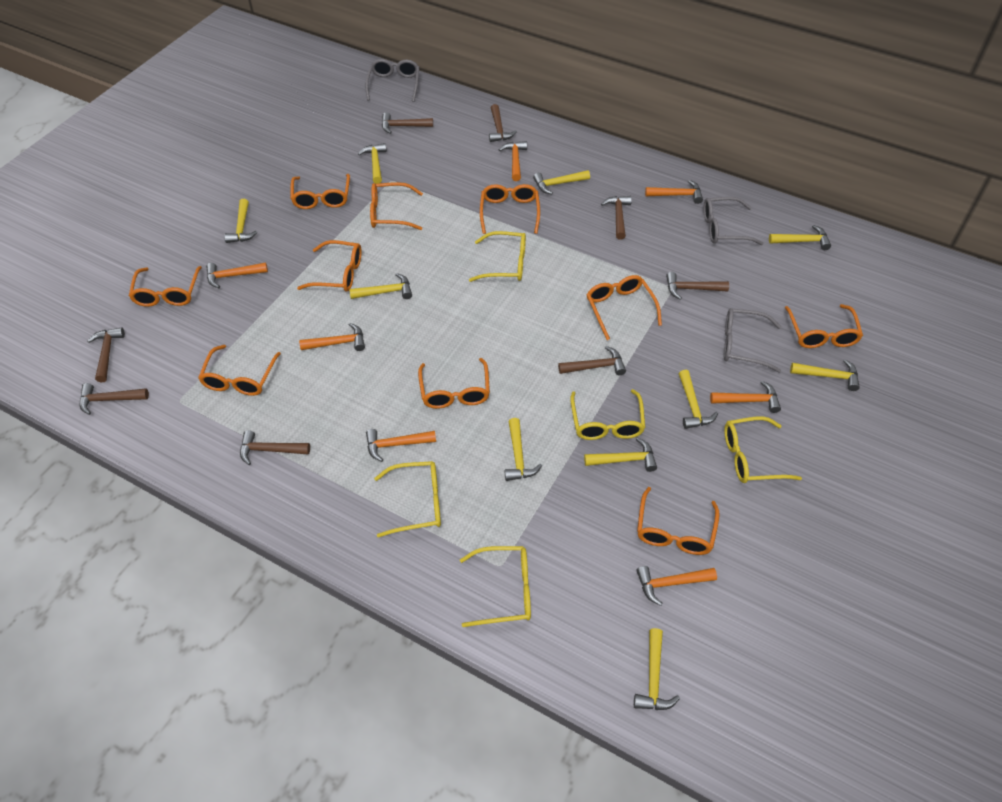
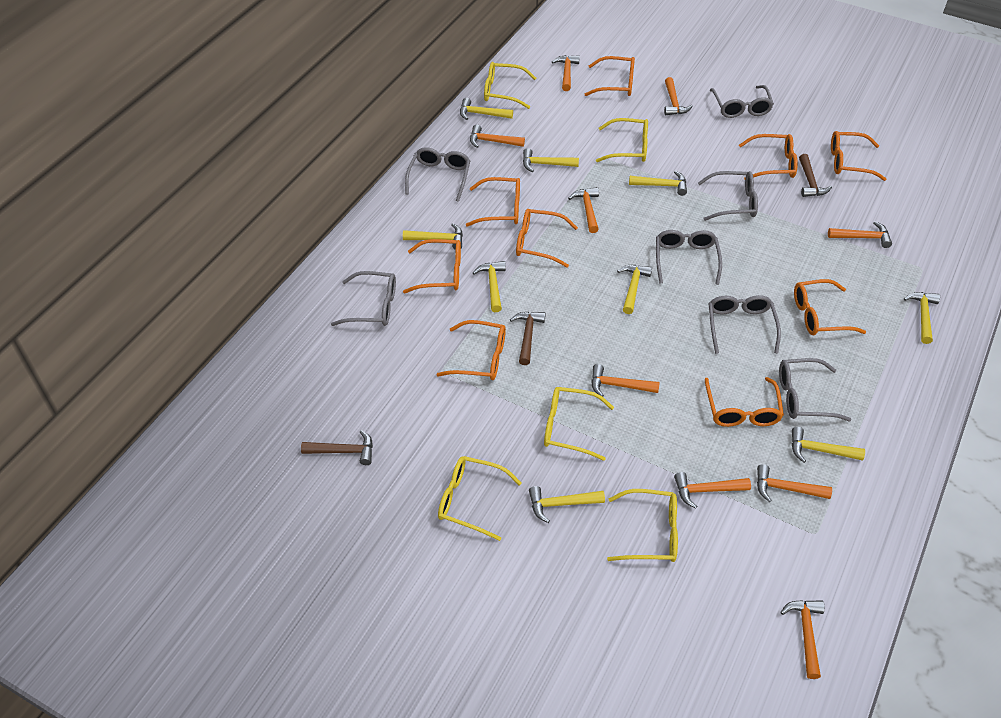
brown hammer: [80,383,149,415] [87,327,125,382] [240,430,310,465] [382,112,433,134] [489,104,517,142] [558,346,626,375] [601,196,632,239] [666,272,729,300] = 8 -> [301,430,373,465] [510,312,546,365] [799,154,832,197] = 3
grey glasses: [365,59,419,102] [703,197,764,245] [724,308,781,373] = 3 -> [331,271,396,326] [405,147,471,202] [656,230,722,285] [698,171,758,221] [708,295,781,354] [710,85,774,118] [779,358,851,421] = 7
orange glasses: [129,266,202,307] [198,345,281,396] [291,174,350,209] [297,240,362,292] [370,182,423,230] [418,358,490,409] [480,184,540,234] [586,275,662,340] [637,487,720,555] [785,304,863,348] = 10 -> [403,239,461,293] [436,320,506,380] [466,177,520,227] [516,209,578,268] [585,56,635,96] [705,377,784,427] [739,134,798,180] [794,279,866,335] [831,131,886,181] = 9
orange hammer: [206,262,268,288] [299,323,365,351] [366,429,436,462] [499,141,527,181] [636,566,717,606] [645,180,703,204] [710,381,781,413] = 7 -> [470,125,525,148] [552,55,580,91] [568,187,599,233] [591,364,660,397] [664,77,693,115] [674,472,751,509] [757,464,832,502] [781,600,825,679] [828,221,892,248] = 9
yellow hammer: [224,199,258,243] [349,273,412,299] [358,143,387,184] [505,418,542,481] [533,170,590,194] [584,437,657,472] [634,628,680,710] [679,370,718,429] [769,225,831,250] [790,359,860,391] = 10 -> [403,223,463,250] [460,98,513,120] [473,261,506,312] [523,148,579,172] [529,486,605,523] [617,265,652,314] [629,171,687,196] [792,427,865,463] [904,292,940,344] = 9

